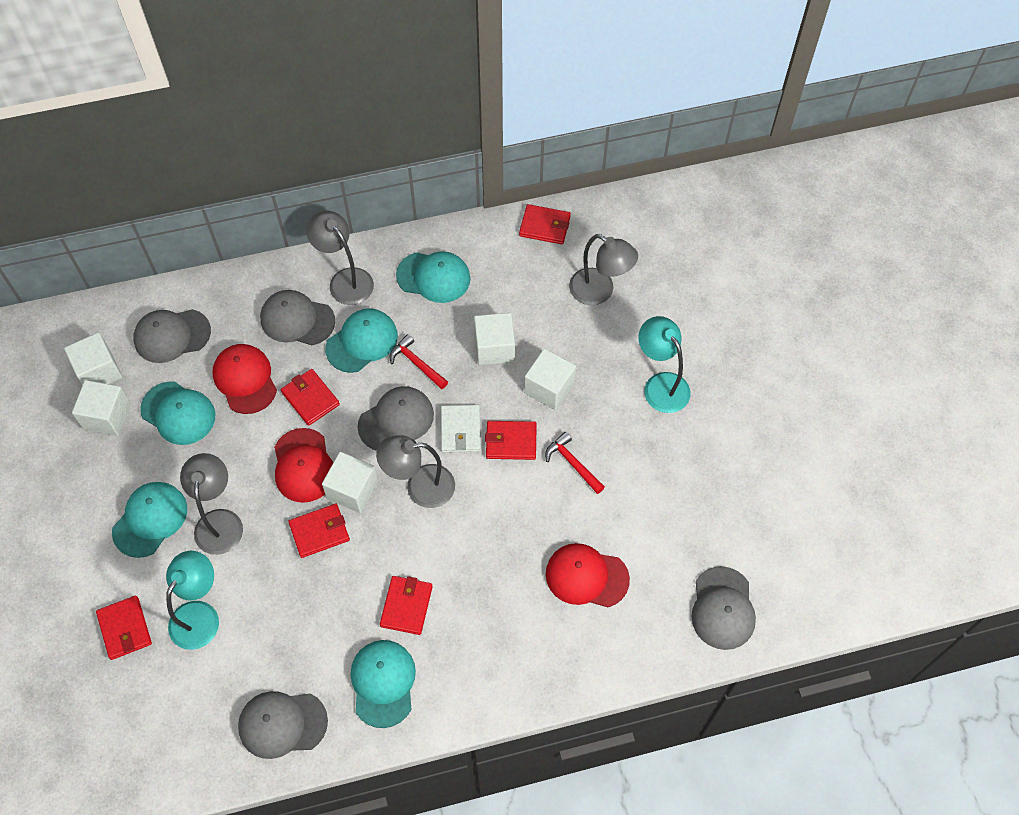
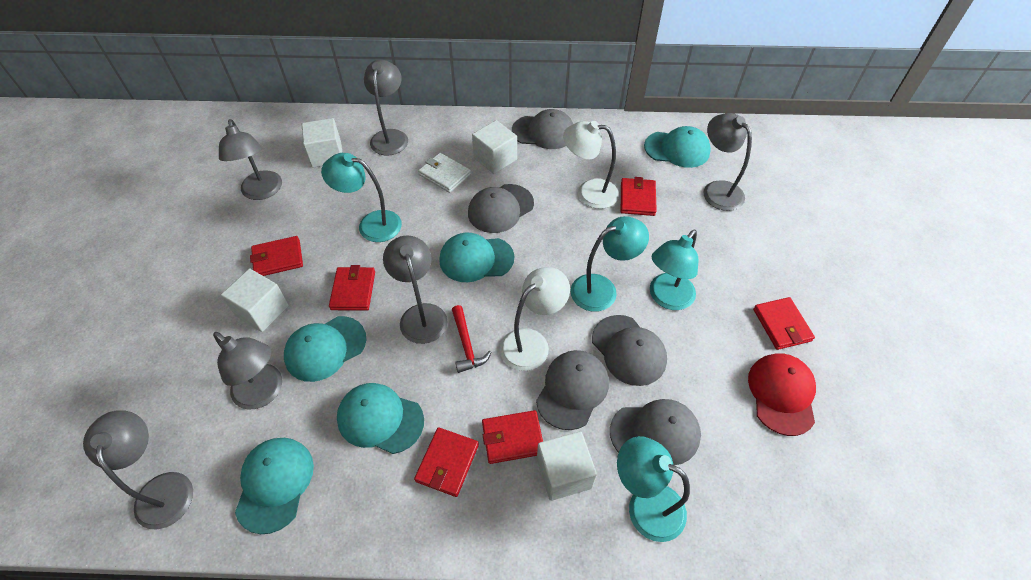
grey lamp: [180,453,243,555] [306,211,374,305] [376,435,455,508] [569,234,638,305] = 4 -> [83,410,193,529] [213,332,282,409] [219,119,282,200] [364,60,408,156] [383,235,447,344] [703,113,752,211] = 6
red cap: [212,344,277,414] [274,428,333,503] [546,543,630,607] = 3 -> [748,353,816,436] = 1
red hammer: [389,334,448,389] [545,432,605,494] = 2 -> [452,305,492,373] = 1
turquoise lamp: [166,551,219,650] [638,316,690,413] = 2 -> [321,153,402,242] [570,216,649,312] [617,436,690,542] [650,230,699,310] = 4
white cube: [64,332,122,385] [72,380,131,436] [322,452,378,513] [474,313,515,365] [524,349,576,410] = 5 -> [221,268,289,332] [302,118,343,168] [472,120,517,174] [537,431,597,501] = 4
white lamp: none = 0 -> [500,267,570,371] [563,121,619,209] = 2

